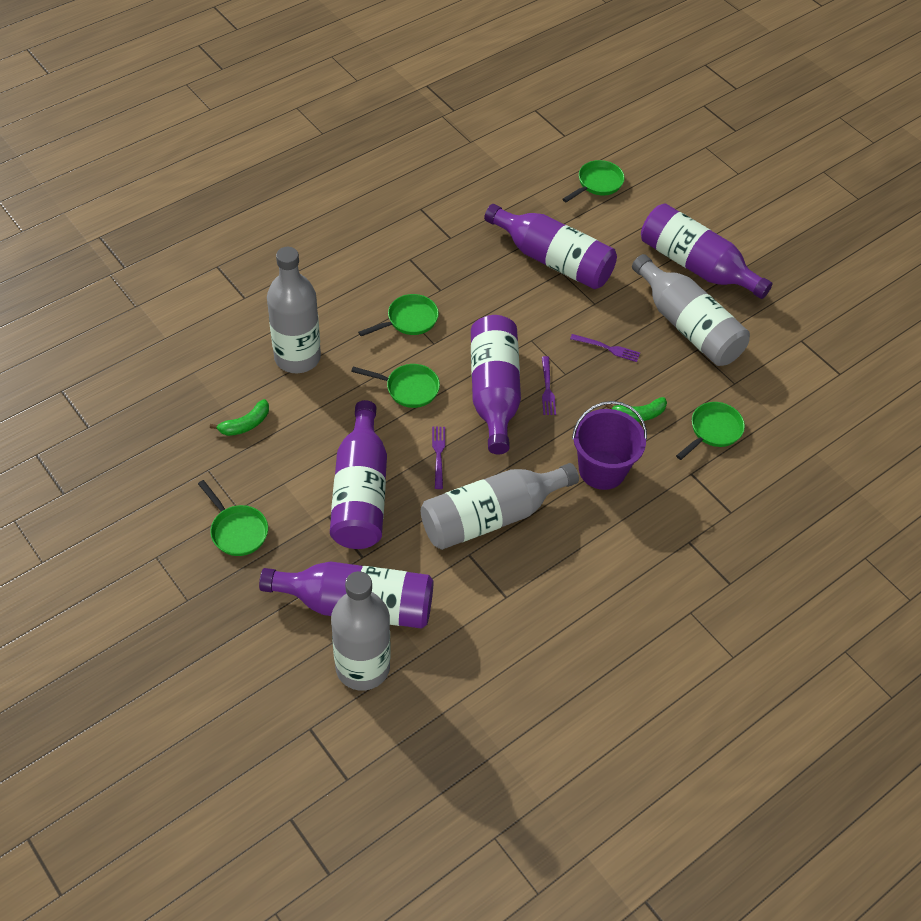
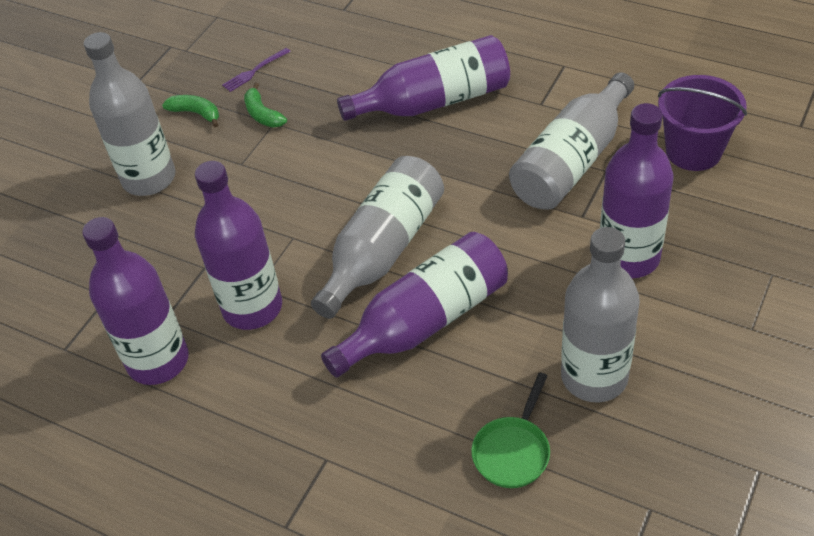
green pan: [198,480,268,556] [351,364,440,408] [358,294,439,336] [562,160,625,202] [676,402,745,460] = 5 -> [471,372,550,488] = 1
purple fork: [432,427,445,489] [542,356,556,415] [570,334,640,362] = 3 -> [222,48,291,92] = 1

